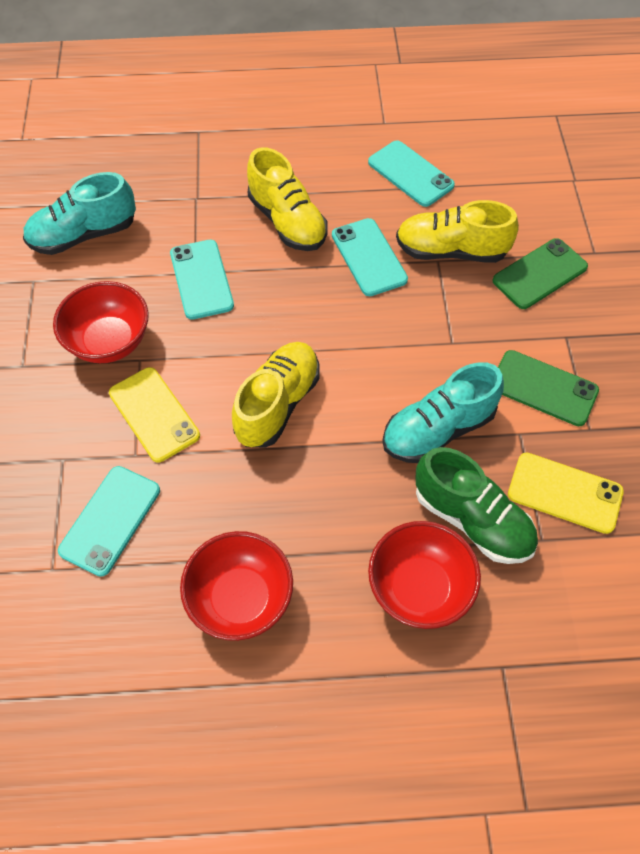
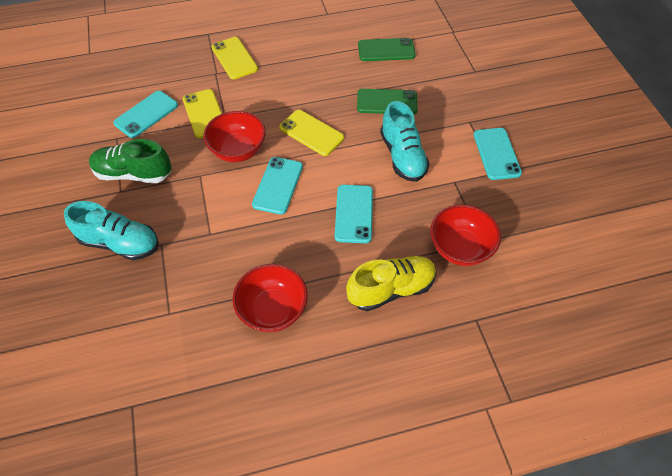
yellow phone: [109,367,200,462] [508,453,624,534] = 2 -> [183,89,222,138] [211,37,258,79] [279,110,344,156] = 3
yellow shoe: [232,342,320,447] [247,147,327,251] [396,200,519,263] = 3 -> [346,256,436,311] = 1

